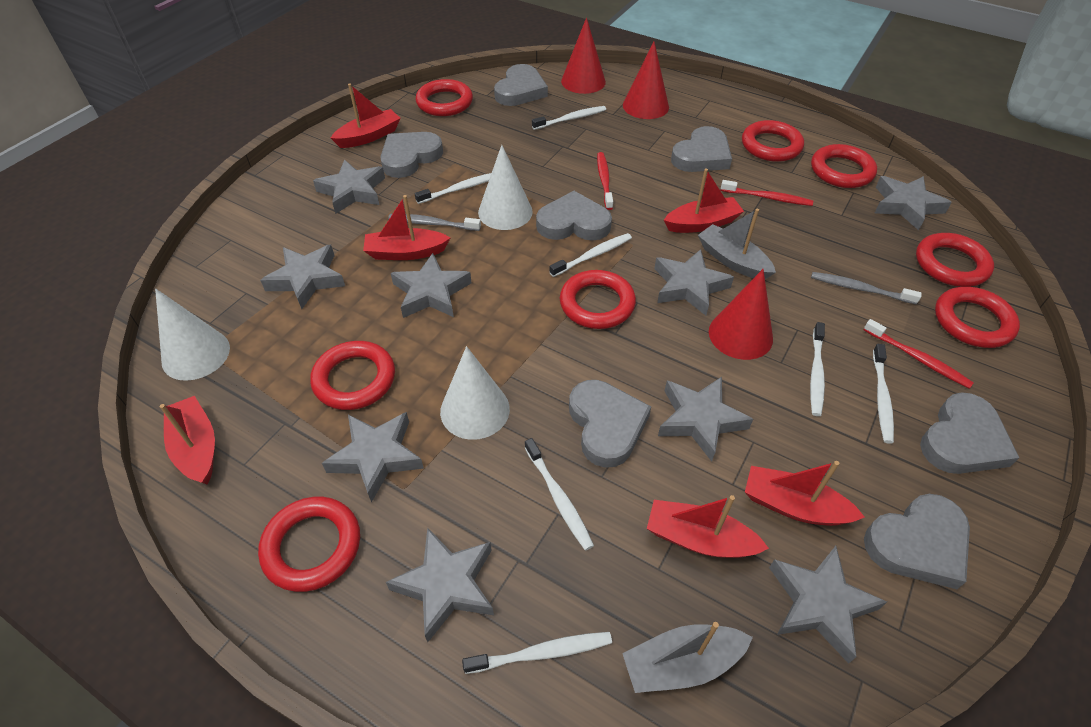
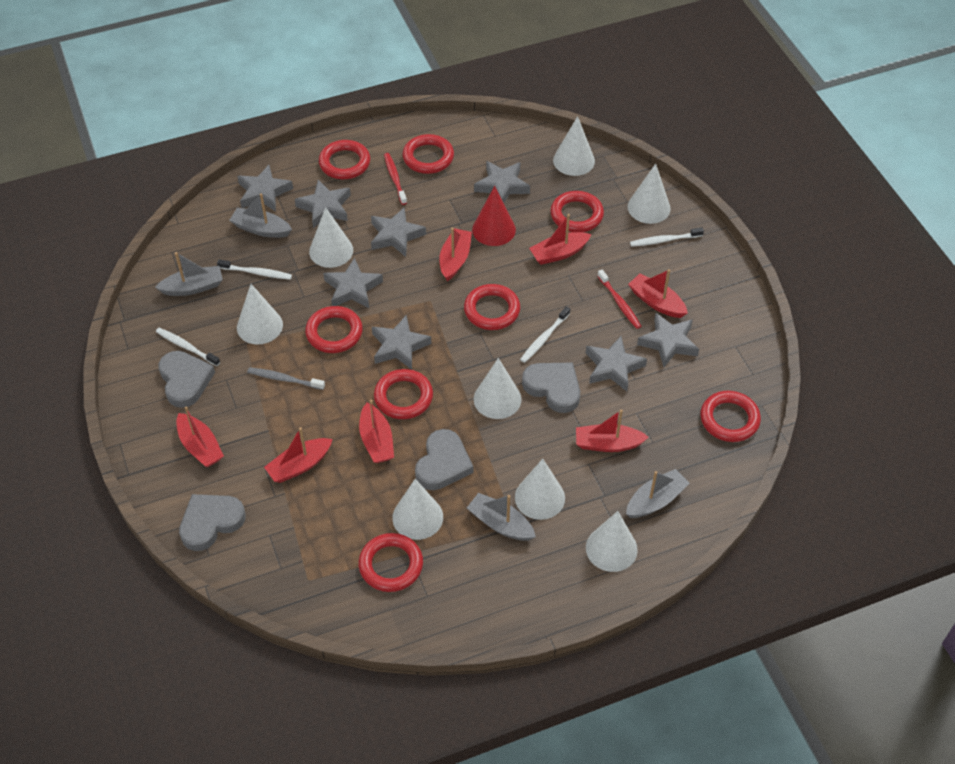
grey boat: [622,622,753,693] [698,209,776,280] = 2 -> [155,252,223,296] [229,193,292,238] [467,493,536,541] [626,469,689,518] = 4
grey heart: [380,132,443,178] [494,64,548,106] [536,191,612,241] [569,380,651,468] [671,126,732,172] [864,494,970,589] [920,392,1019,474] = 7 -> [159,351,215,408] [179,494,246,551] [415,429,473,490] [522,362,580,413] = 4
grey star: [260,245,345,309] [313,159,385,214] [322,412,424,503] [386,528,494,642] [391,253,471,318] [654,249,734,316] [658,377,753,462] [769,546,887,664] [875,176,952,230] = 9 -> [237,165,293,211] [295,180,351,228] [323,258,383,308] [371,208,426,257] [372,315,432,370] [474,161,530,203] [586,336,647,391] [637,313,699,367] = 8
grey toothbrush: [388,214,481,231] [811,272,922,304] = 2 -> [247,367,325,390] = 1
red boat: [160,396,215,485] [331,83,401,148] [363,195,450,260] [647,495,769,558] [664,168,744,233] [745,461,865,526] = 6 -> [176,406,224,467] [264,427,333,483] [359,400,394,463] [439,228,472,281] [529,214,591,265] [576,409,649,452] [628,269,688,318] = 7
red cone: [561,17,606,94] [623,42,669,119] [709,269,773,360] = 3 -> [472,186,516,246] = 1
red toothbrush: [597,152,613,210] [721,180,813,206] [864,319,974,389] = 3 -> [384,153,407,205] [597,269,641,329] = 2
white cone: [155,289,230,381] [440,346,510,440] [478,145,533,230] = 3 -> [237,284,283,345] [309,207,353,268] [392,479,443,540] [473,358,521,419] [515,459,565,520] [553,116,595,176] [586,511,638,572] [627,163,671,224] = 8
white toothbrush: [415,173,491,204] [462,632,612,674] [525,438,594,551] [532,106,606,130] [550,233,632,277] [810,322,825,416] [873,344,894,444] = 7 -> [156,328,220,366] [217,259,292,280] [520,306,570,363] [630,227,704,247] = 4

